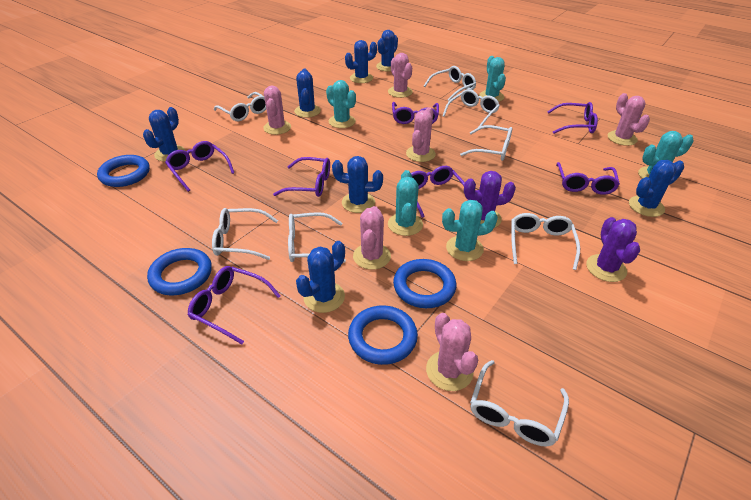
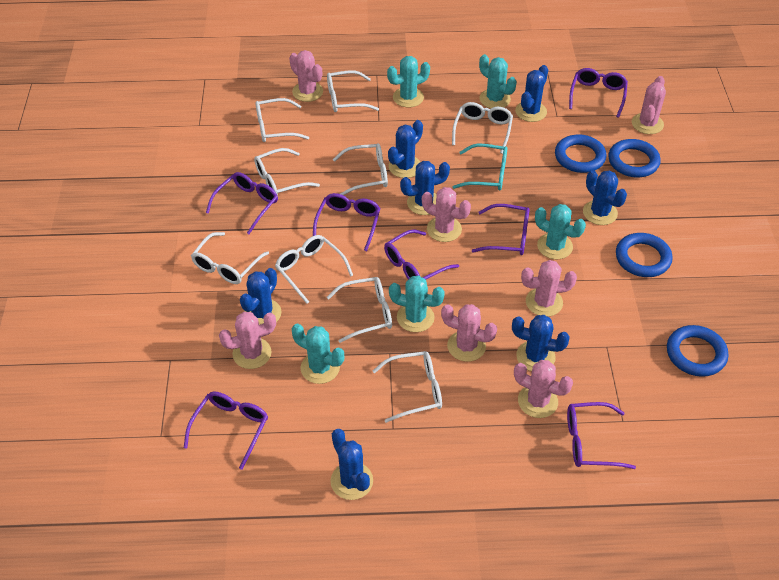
pink cactus: [263,86,291,135] [353,206,391,270] [388,53,413,98] [406,107,436,162] [426,313,478,391] [608,93,650,146] = 6 -> [219,312,276,369] [289,50,323,102] [422,187,471,242] [441,304,497,362] [514,360,573,418] [521,260,577,317] [632,76,666,134] = 7
purple cactus: [464,171,516,228] [586,217,640,282] = 2 -> none = 0
turquoise glasses: none = 0 -> [453,144,508,191] = 1
white glasses: [212,208,278,260] [214,92,266,121] [288,212,346,263] [424,66,476,101] [442,89,500,127] [460,125,512,161] [470,360,569,446] [511,213,580,270] = 8 -> [191,232,269,284] [254,148,320,196] [256,98,309,142] [275,235,353,304] [327,70,379,112] [327,277,392,343] [333,143,388,195] [373,351,442,423] [452,102,513,154] = 9

